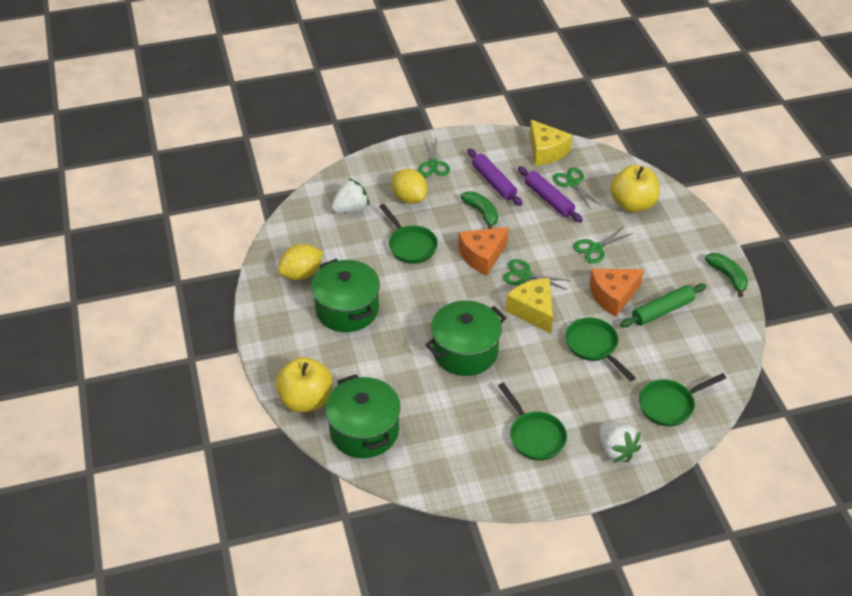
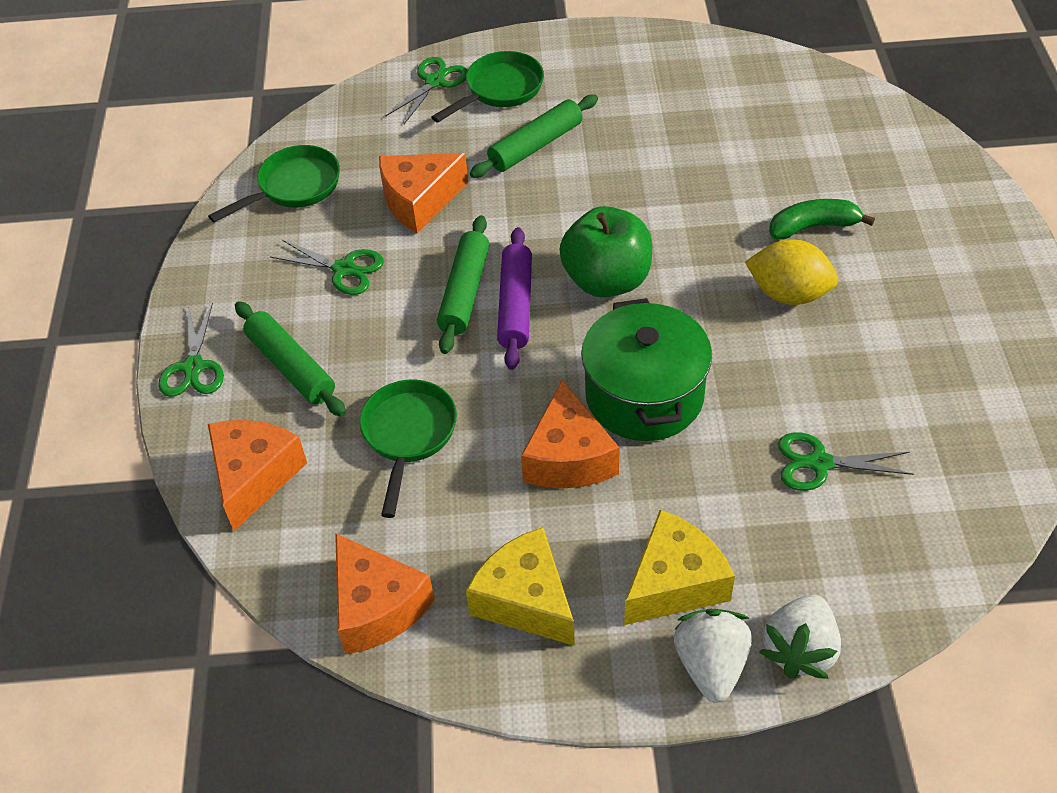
green apple: none = 0 -> [559,206,652,297] = 1
green banana: [460,191,498,229] [705,253,748,297] = 2 -> [769,199,875,240] = 1
green pan: [379,204,438,264] [498,383,567,461] [565,317,635,381] [639,373,726,426] = 4 -> [208,145,340,223] [359,380,457,518] [432,51,544,122] = 3
green pot: [311,259,380,332] [325,374,401,458] [425,300,506,376] = 3 -> [581,298,712,441] = 1
green rolling pin: [620,284,706,328] = 1 -> [235,301,346,417] [437,215,489,354] [470,95,598,178] = 3
orange cheese: [458,227,509,275] [589,269,644,317] = 2 -> [208,420,307,531] [335,533,435,654] [379,153,468,234] [521,379,620,489] = 4
purple rolling pin: [467,148,522,206] [518,166,583,223] = 2 -> [497,227,532,370] = 1
yellow apple: [275,357,333,412] [610,165,660,213] = 2 -> none = 0
yellow lemon: [278,244,323,280] [392,169,427,204] = 2 -> [745,239,839,305] = 1

